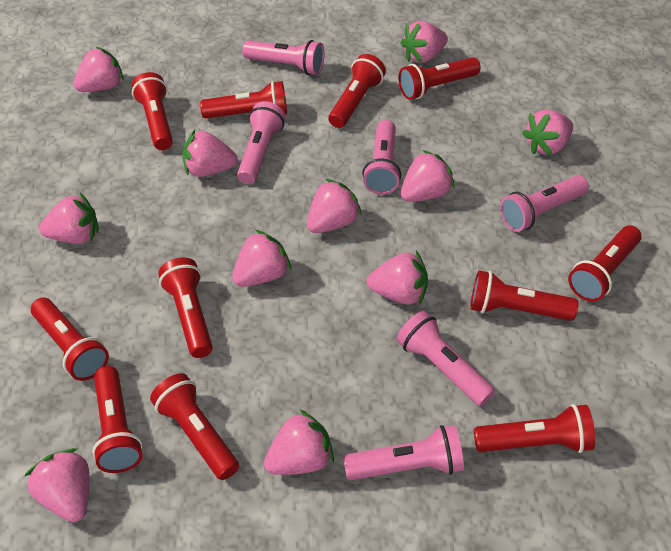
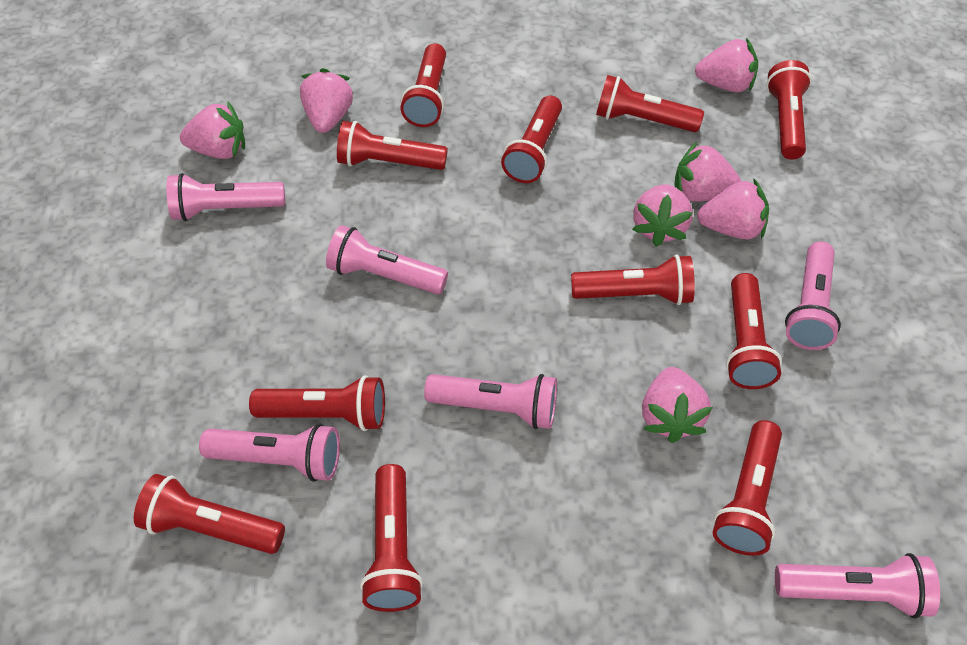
pink strawberry: [24,448,89,522] [39,193,99,244] [73,46,124,92] [183,130,238,177] [232,230,291,287] [264,409,334,475] [307,179,362,233] [367,251,428,305] [401,21,448,63] [401,150,455,202] [522,110,573,156] = 11 -> [180,102,245,159] [300,68,354,133] [632,184,693,247] [642,367,713,443] [674,142,741,202] [695,38,758,92] [697,178,769,240] = 7

